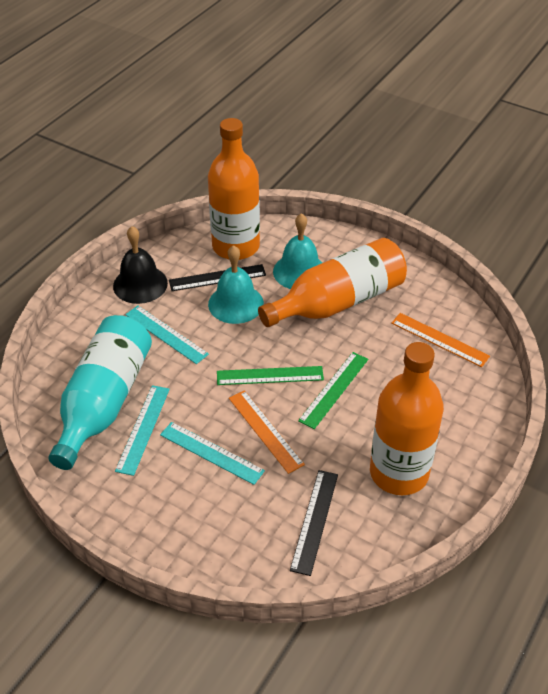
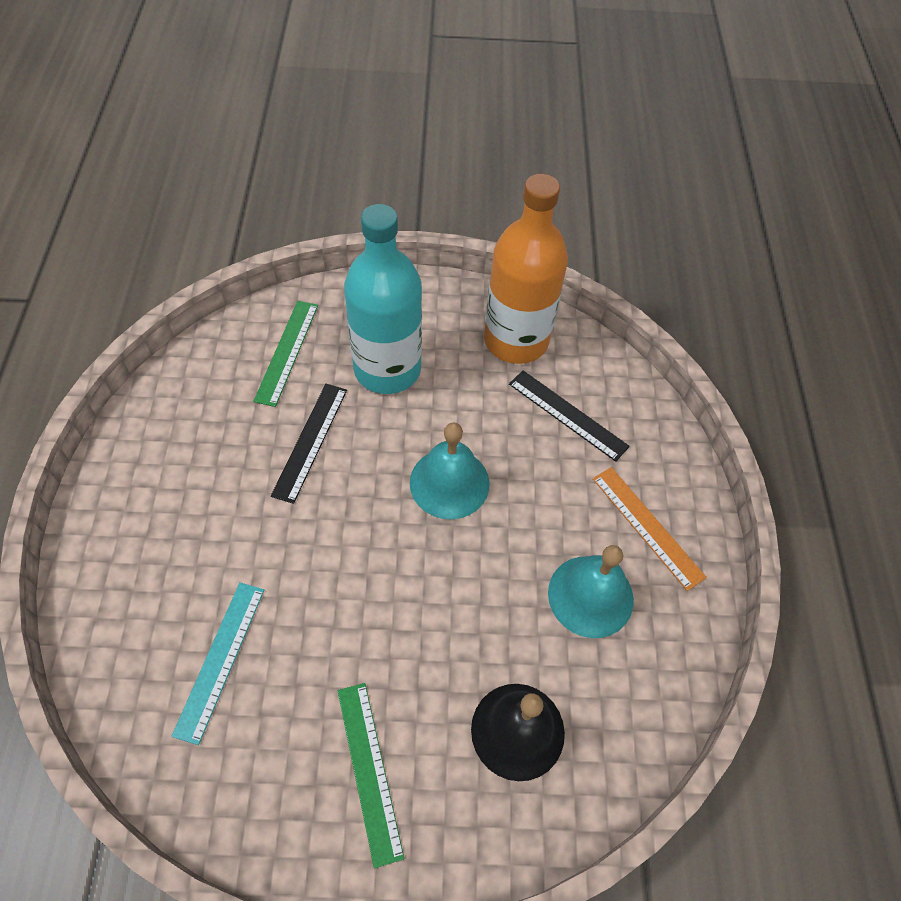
orange bottle: [208,118,260,260] [258,238,407,327] [370,342,444,495] = 3 -> [484,174,568,364] = 1
orange ruler: [229,390,305,474] [392,313,490,367] = 2 -> [593,467,707,591] = 1
turquoise ruler: [115,385,170,476] [125,306,209,364] [160,422,265,485] = 3 -> [171,582,264,745] = 1

